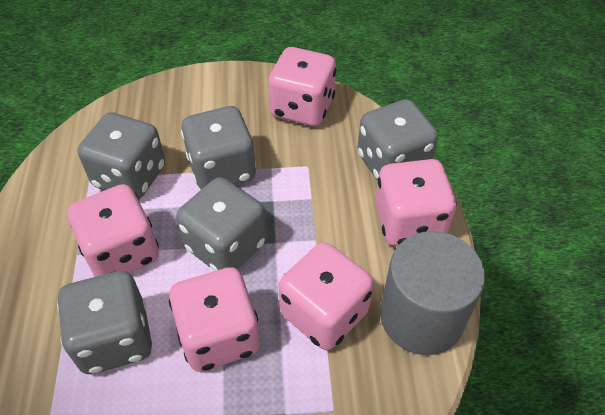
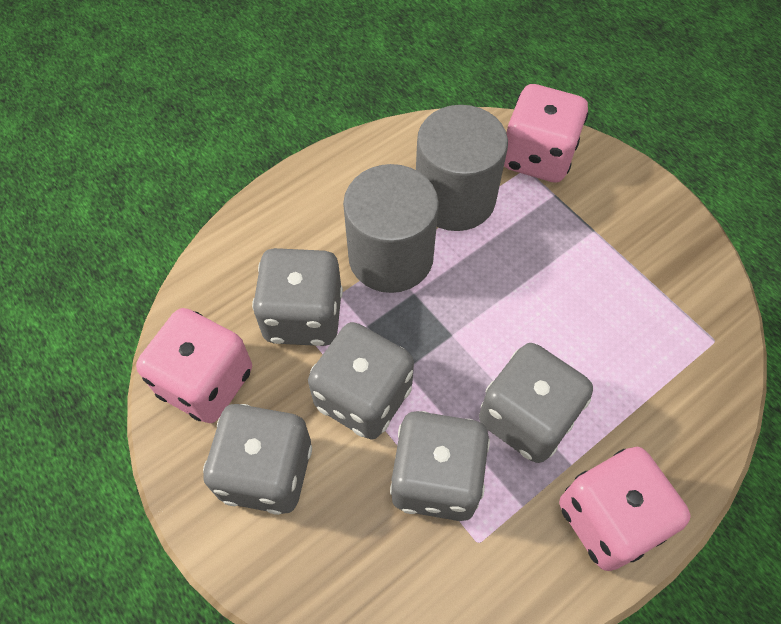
grey cylinder: [380,231,485,355] = 1 -> [343,164,439,293] [416,105,508,231] = 2
pink dice: [67,184,159,277] [169,267,260,372] [268,47,337,126] [279,242,374,350] [375,159,456,246] = 5 -> [136,308,252,423] [504,84,589,183] [559,447,690,571] = 3

